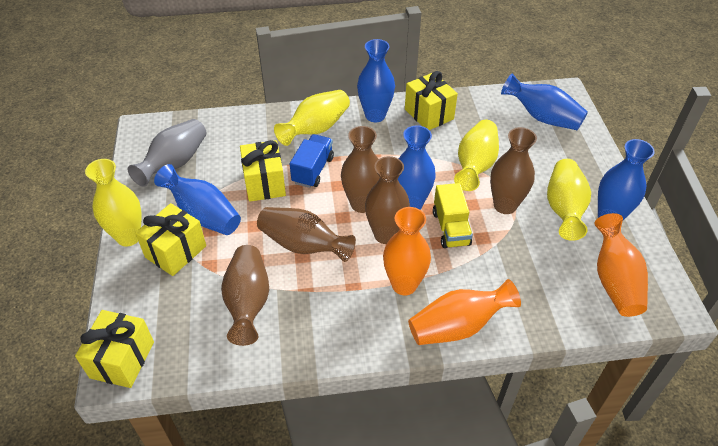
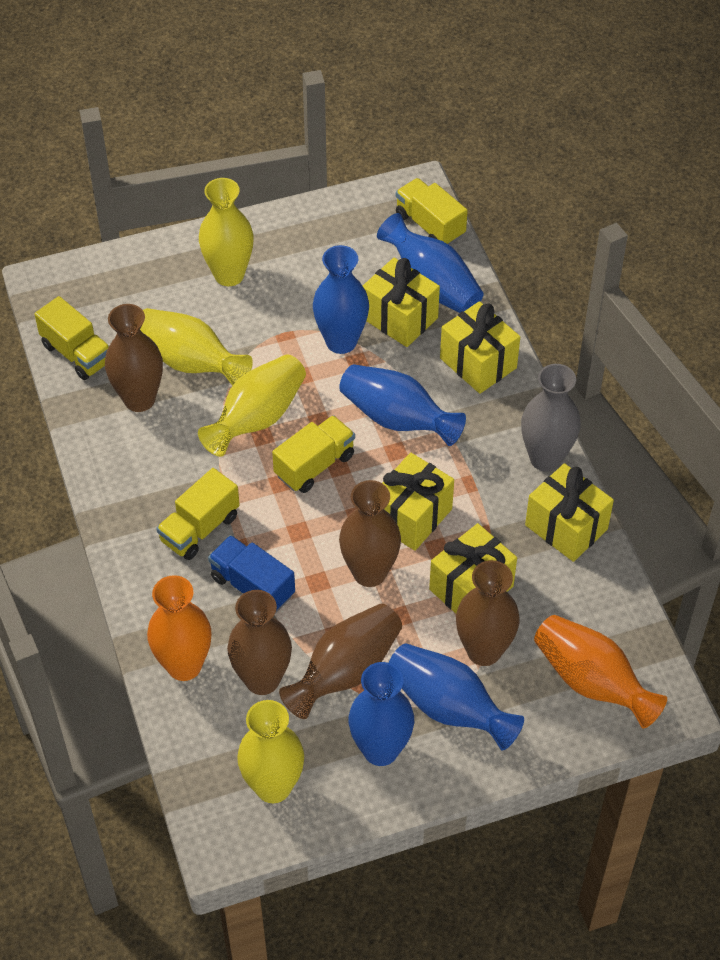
orange vase: [383,207,431,296] [408,279,521,345] [595,213,648,317] = 3 -> [147,575,211,681] [534,615,667,729] = 2
yellow gift: [75,310,154,388] [135,203,206,276] [240,140,286,202] [405,71,458,130] = 4 -> [363,258,440,347] [382,453,454,551] [429,523,517,613] [440,301,520,394] [525,463,614,562] = 5
yellow truck: [433,183,473,248] = 1 -> [35,296,109,380] [156,468,240,560] [272,415,355,493] [396,178,468,245] = 4

